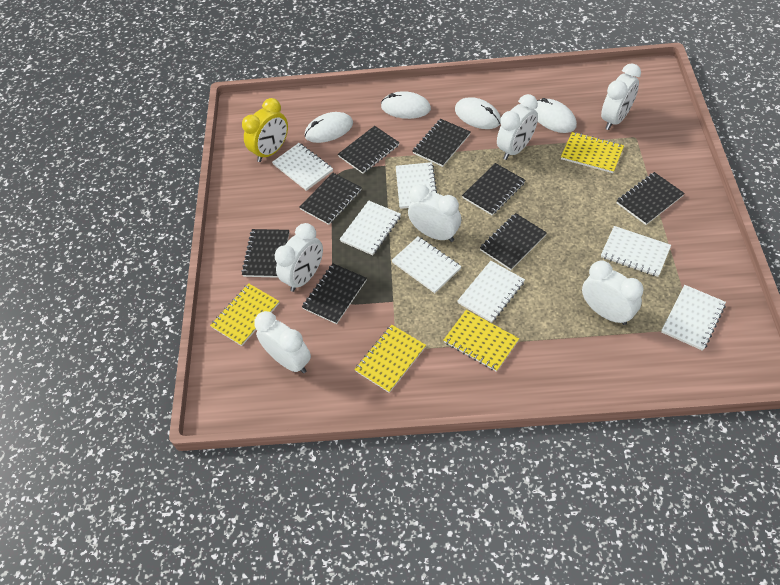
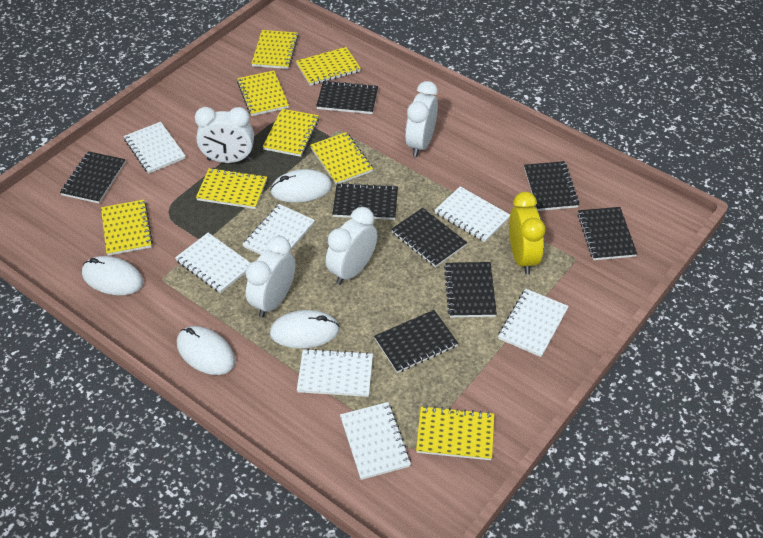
white clock: [254,311,311,373] [275,223,323,292] [408,184,461,242] [497,94,538,160] [582,260,644,325] [601,63,641,130] = 6 -> [195,107,254,163] [246,236,295,318] [326,207,378,285] [405,81,438,157] = 4
yellow notebook: [210,283,279,346] [354,325,426,393] [444,310,519,372] [561,132,624,173] = 4 -> [101,200,153,256] [196,168,267,209] [237,70,289,116] [251,30,299,69] [263,109,319,157] [296,47,361,86] [310,132,373,185] [416,406,494,460] = 8

